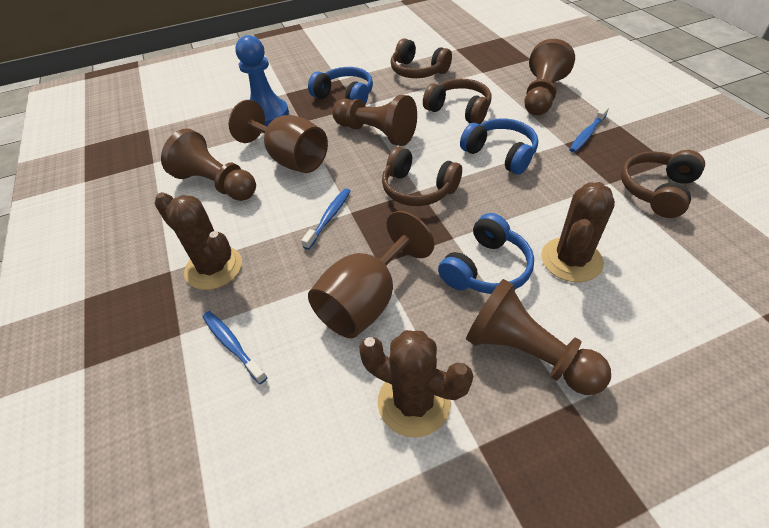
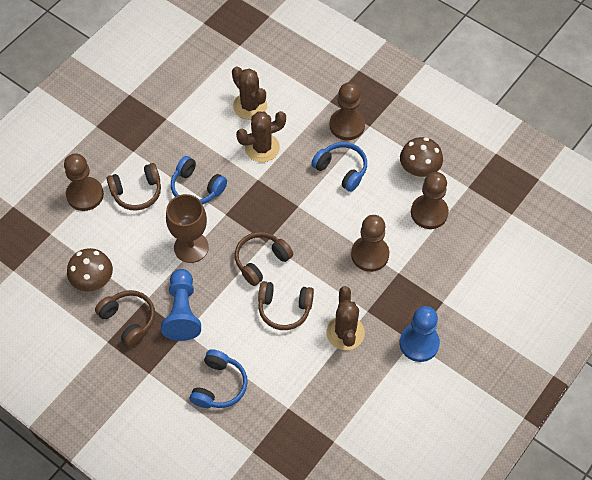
blue pawn: [235,35,289,126] = 1 -> [161,269,201,341] [400,306,440,362] = 2
blue toothbrush: [202,311,268,384] [301,188,351,250] [569,106,609,153] = 3 -> none = 0
brown goblet: [229,100,328,173] [308,211,434,338] = 2 -> [166,194,209,263] = 1
brown mushroom: none = 0 -> [67,248,113,292] [400,137,443,178] = 2

